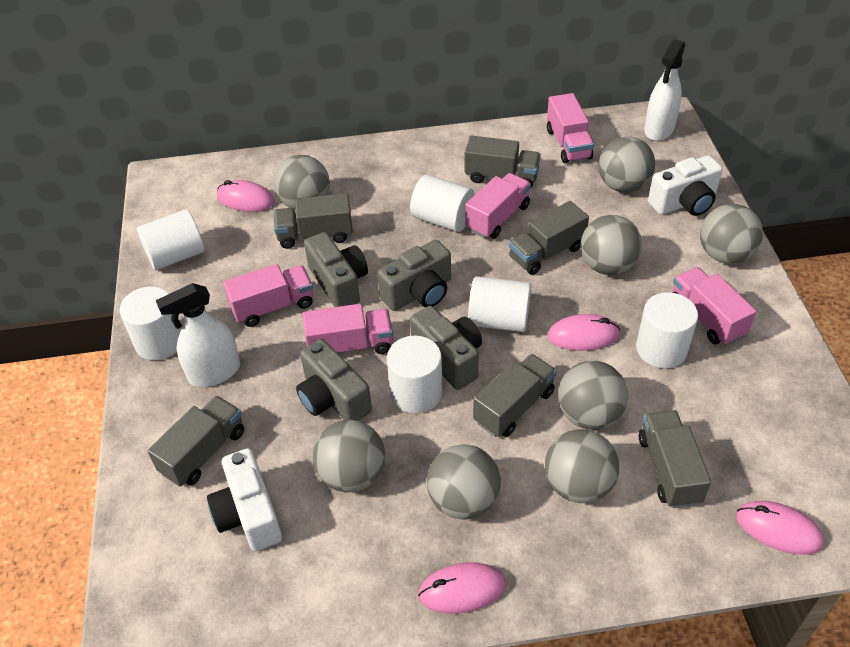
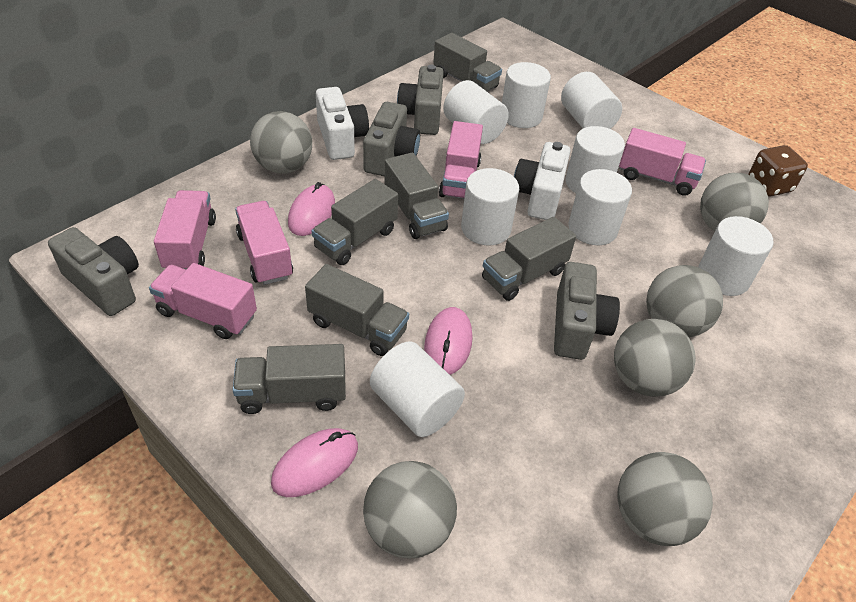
brown dice: none = 0 -> [748,145,808,196] = 1
grey ball: [274,155,330,210] [313,420,385,492] [427,444,501,519] [545,429,619,503] [558,361,628,430] [581,215,642,275] [599,137,655,193] [700,204,763,264] = 8 -> [250,111,312,174] [363,461,457,559] [614,319,696,397] [617,452,713,546] [646,265,723,337] [700,173,769,231] = 6
pink mouse: [217,180,275,212] [418,562,506,614] [548,314,620,351] [736,501,824,555] = 4 -> [271,428,358,497] [288,182,335,236] [424,307,472,375] = 3
white cylinder: [120,286,182,360] [137,209,204,270] [387,336,443,413] [410,175,475,232] [468,276,531,332] [636,292,698,369] = 6 -> [370,342,465,437] [443,80,509,144] [461,168,519,246] [502,62,551,128] [561,72,622,129] [566,126,625,193] [568,169,632,245] [698,216,774,296] = 8
white spray bottle: [156,283,240,387] [644,39,685,141] = 2 -> none = 0

